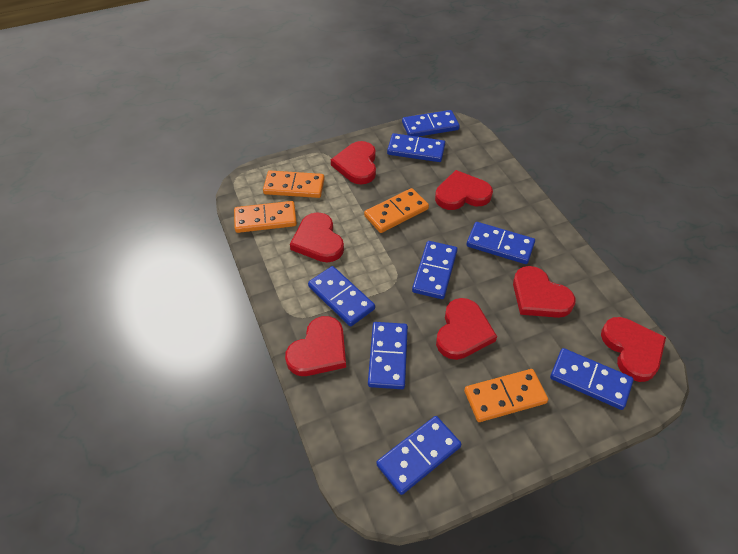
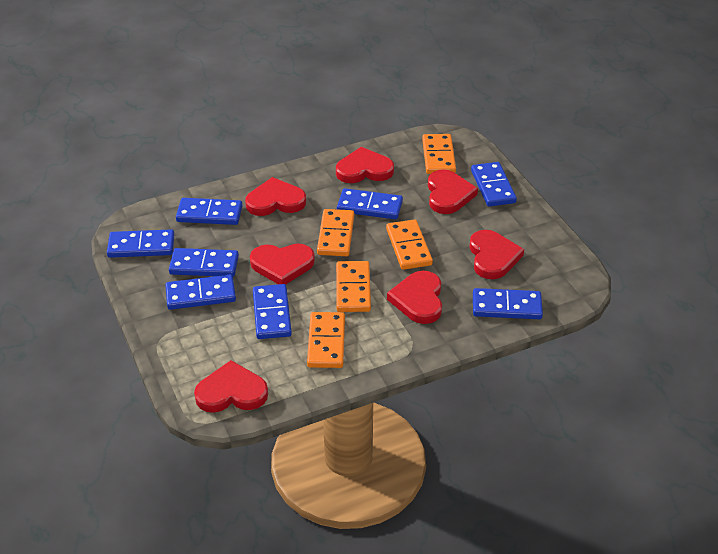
orange domino: [234,201,297,233] [263,171,325,198] [364,188,429,233] [464,369,548,422] = 4 -> [307,312,345,368] [317,209,354,256] [336,261,371,312] [386,219,433,270] [422,134,456,174] = 5

